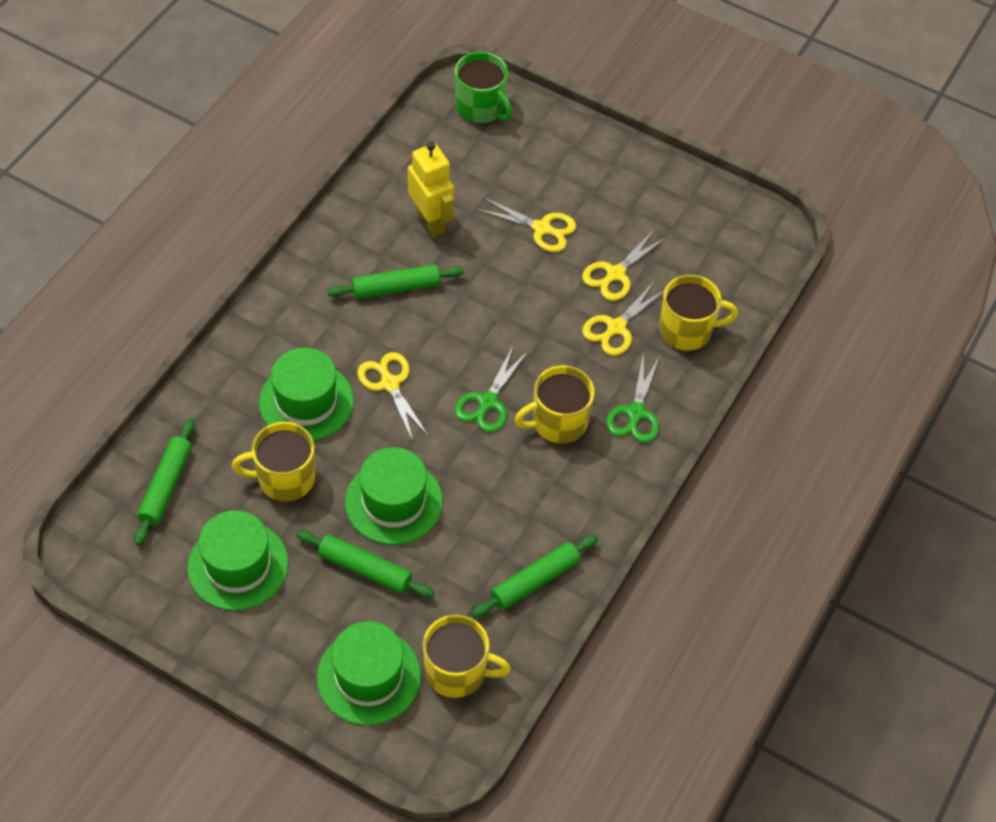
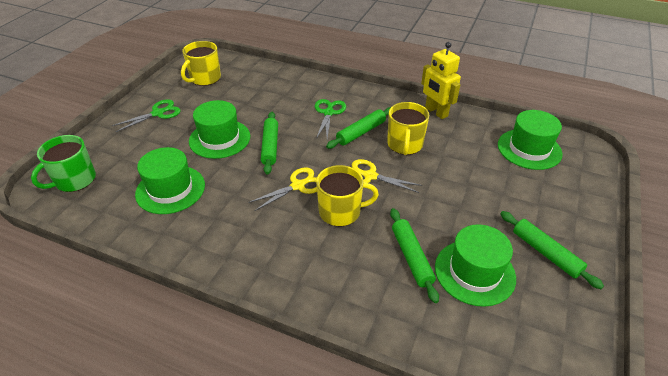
yellow mug: [232,422,315,502] [423,614,511,698] [515,365,595,443] [659,275,738,351] = 4 -> [181,41,221,86] [316,165,379,226] [387,102,429,155] = 3
yellow scissors: [357,352,429,441] [477,197,576,252] [582,230,666,301] [582,282,664,356] = 4 -> [248,167,317,211] [352,159,422,193] = 2

